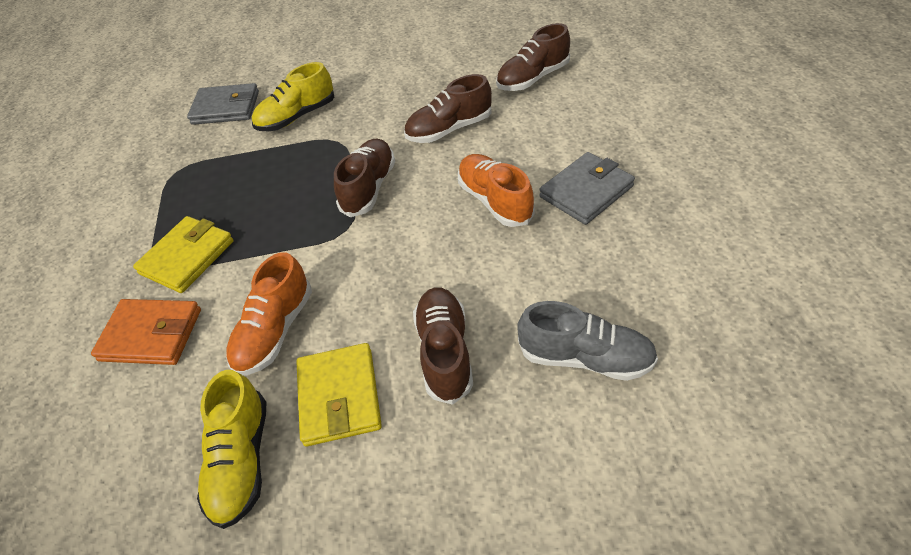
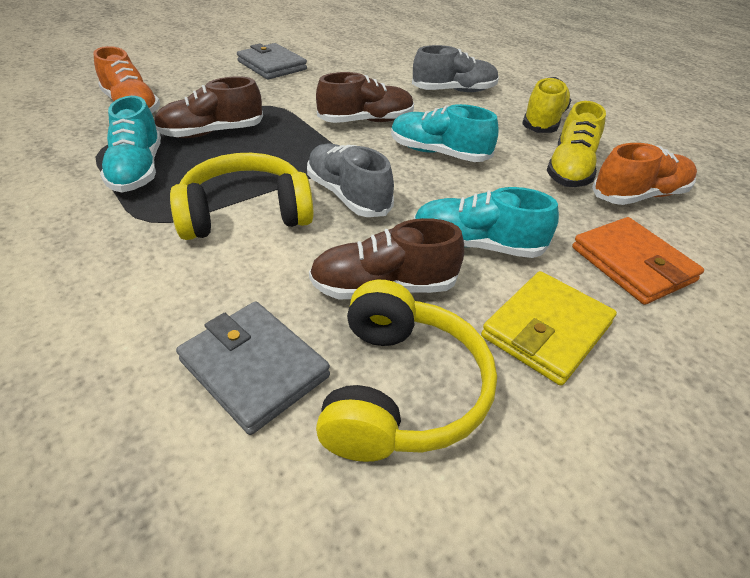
brown shoe: [334,139,395,217] [404,74,492,143] [413,287,473,405] [496,23,570,91] = 4 -> [154,76,263,138] [309,218,464,299] [316,72,414,123] = 3
grey shoe: [517,301,658,381] = 1 -> [307,143,394,217] [412,45,499,92] = 2
turquoise shoe: none = 0 -> [100,96,161,193] [391,104,498,162] [414,187,559,258] = 3
yellow headphones: none = 0 -> [170,153,314,240] [316,280,497,462] = 2
yellow wallet: [133,216,234,293] [296,343,382,447] = 2 -> [481,271,617,386] = 1

